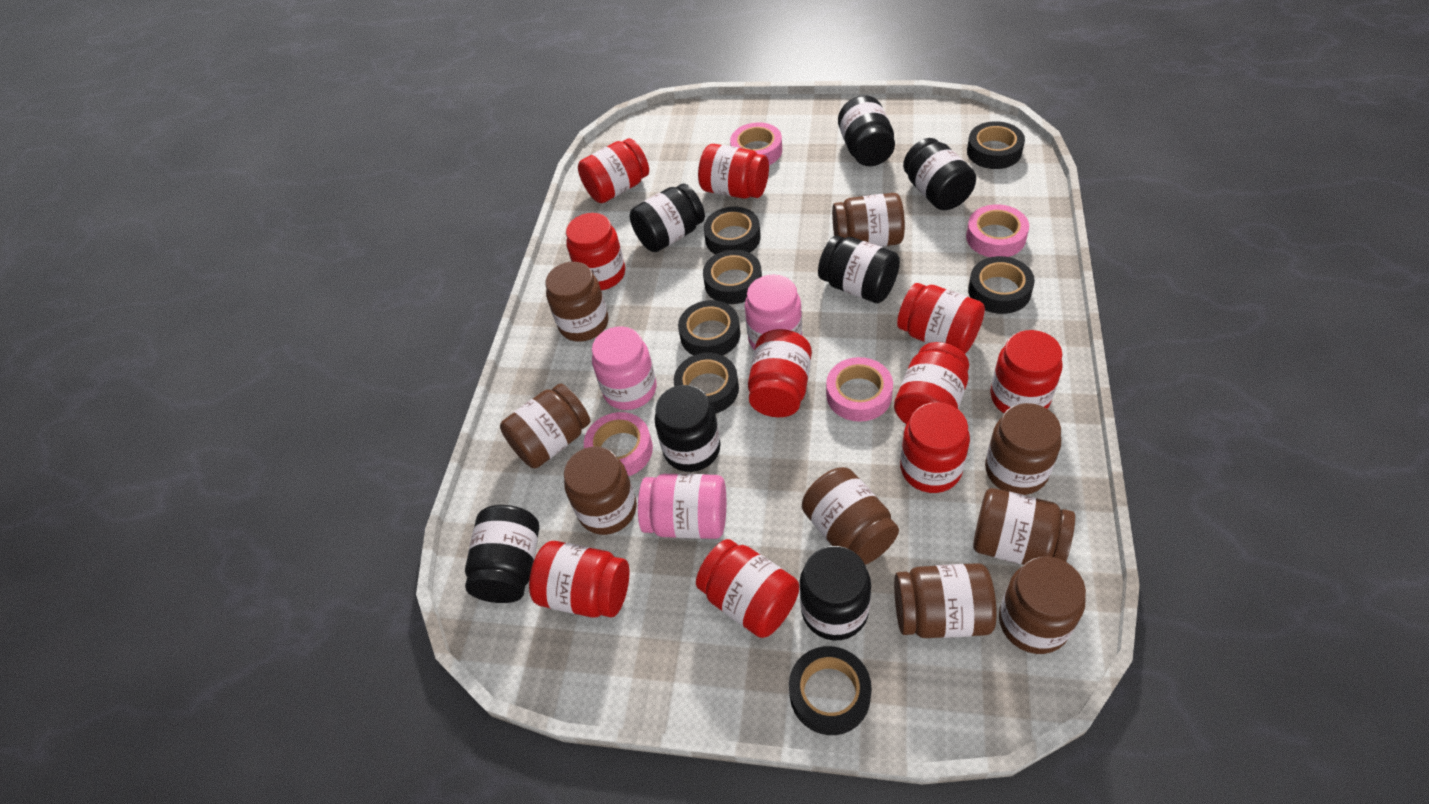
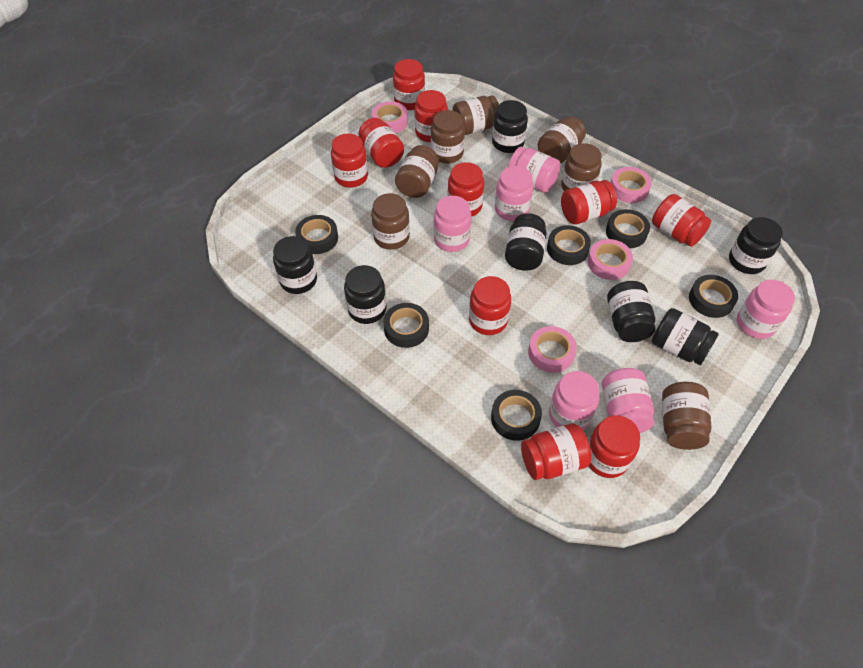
black tape: [674,353,739,414] [678,300,740,356] [703,250,762,304] [704,207,761,255] [789,646,872,735] [967,121,1025,169] [968,256,1035,314] = 7 -> [295,215,338,254] [383,303,429,348] [491,390,542,441] [547,225,591,265] [606,209,650,248] [689,275,738,318] = 6
brown jar: [500,384,591,468] [545,262,608,342] [564,447,637,535] [802,467,899,565] [832,193,905,247] [894,563,996,638] [973,488,1075,565] [985,403,1061,495] [999,557,1086,654] = 9 -> [371,193,410,250] [395,145,439,198] [431,110,465,163] [452,96,499,135] [538,116,586,163] [561,143,602,191] [662,382,712,450] = 7
pink jar: [592,326,656,410] [638,474,726,539] [745,275,802,351] = 3 -> [434,196,471,252] [495,166,533,221] [508,147,561,193] [549,371,600,430] [602,368,654,433] [737,280,795,339] = 6

